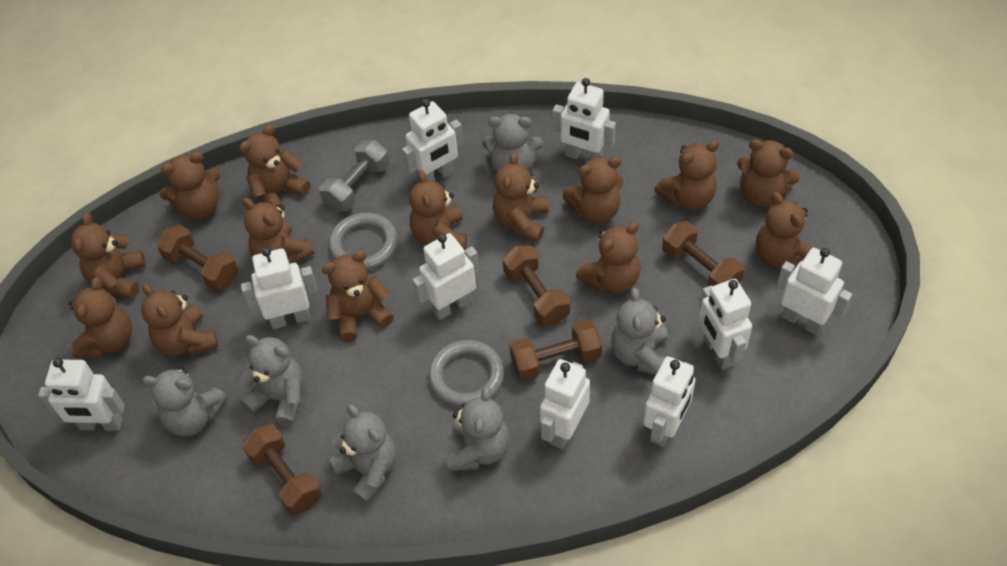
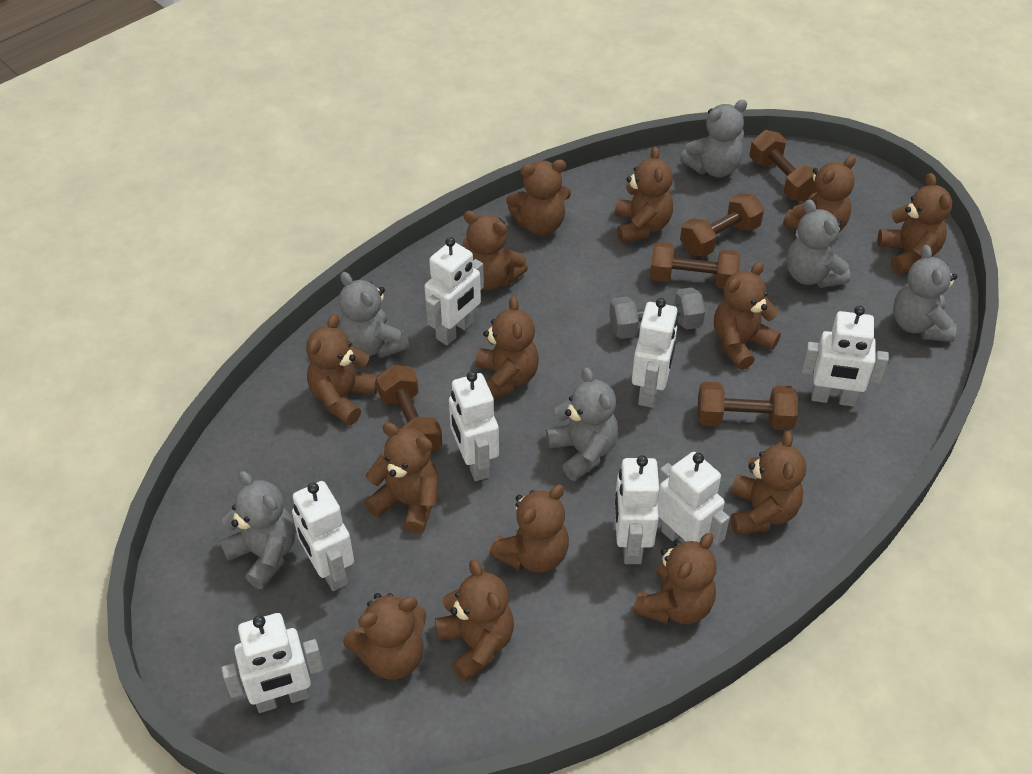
grey ring: [329,213,398,270] [429,340,504,407] = 2 -> none = 0
white robot: [38,358,125,431] [241,247,318,329] [402,99,463,181] [412,233,479,320] [540,359,590,449] [552,78,616,161] [643,356,696,447] [699,279,752,370] [777,248,852,335] = 9 -> [221,613,324,713] [292,481,354,591] [425,237,484,345] [449,371,499,481] [615,455,659,564] [632,298,678,408] [657,452,730,545] [802,306,889,407] = 8

